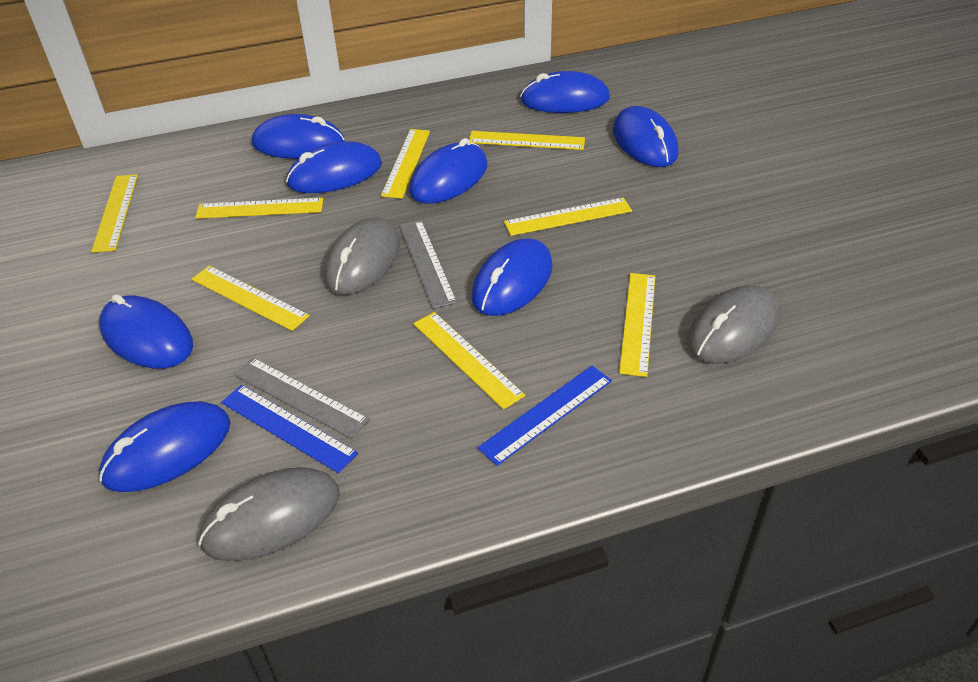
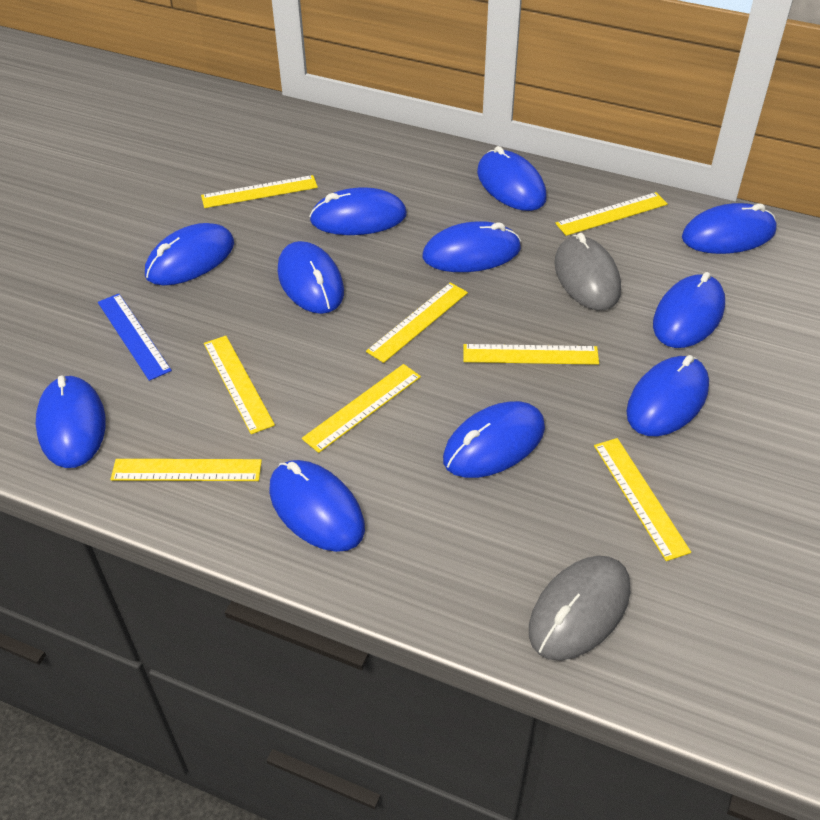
blue mouse: [99,294,193,368] [99,401,230,492] [252,114,345,159] [286,141,382,193] [409,138,487,203] [471,239,553,316] [520,71,610,113] [613,106,679,167] = 8 -> [36,375,106,468] [145,223,234,285] [269,460,365,552] [277,241,344,314] [309,187,407,235] [423,221,521,272] [443,401,545,478] [477,146,547,211] [626,355,709,436] [653,272,725,348] [682,203,777,254] = 11
blue ruler: [221,385,358,473] [477,366,612,466] = 2 -> [98,294,172,381] = 1
grey mouse: [198,467,340,561] [324,218,400,295] [688,285,780,364] = 3 -> [529,556,630,661] [554,233,621,310] = 2
grey ruler: [234,358,370,439] [399,220,457,309] = 2 -> none = 0

